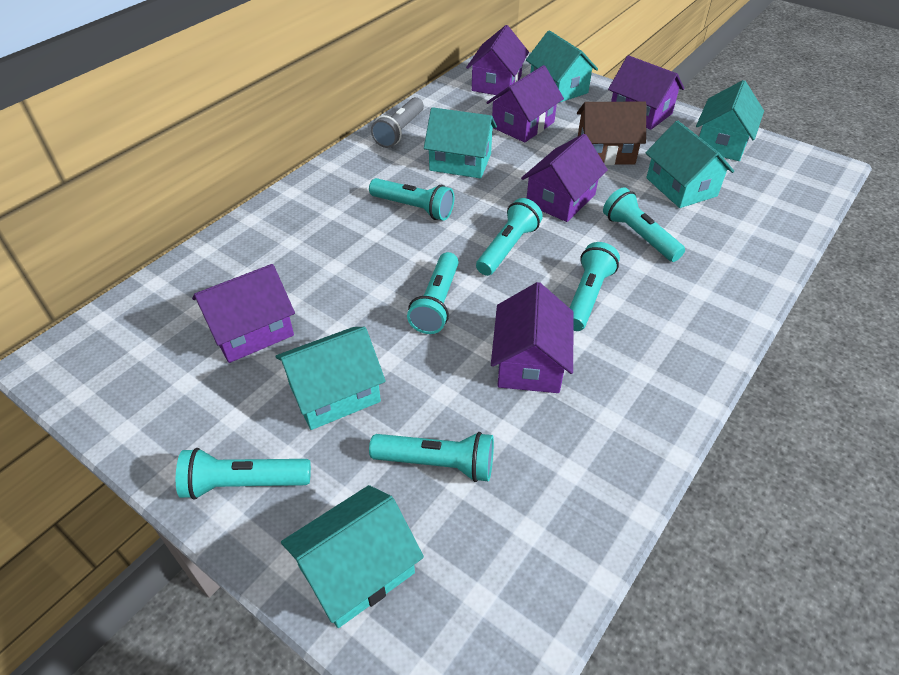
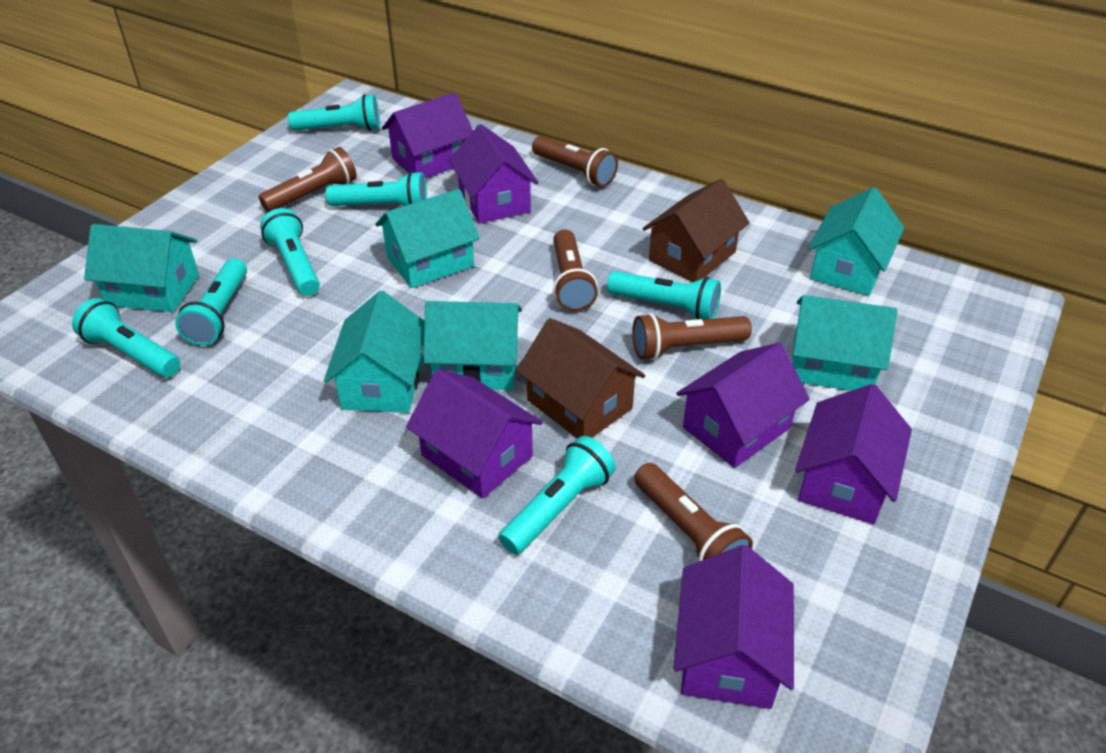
brown flashlight: none = 0 -> [259,147,357,212] [532,136,618,187] [553,229,598,311] [632,313,752,360] [634,463,753,562] = 5
brown house: [577,102,646,165] = 1 -> [516,318,645,439] [642,179,750,282] = 2
grey flashlight: [371,97,424,148] = 1 -> none = 0

